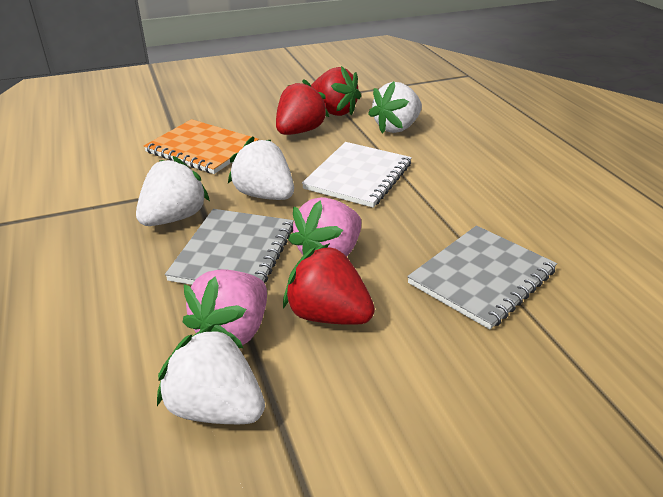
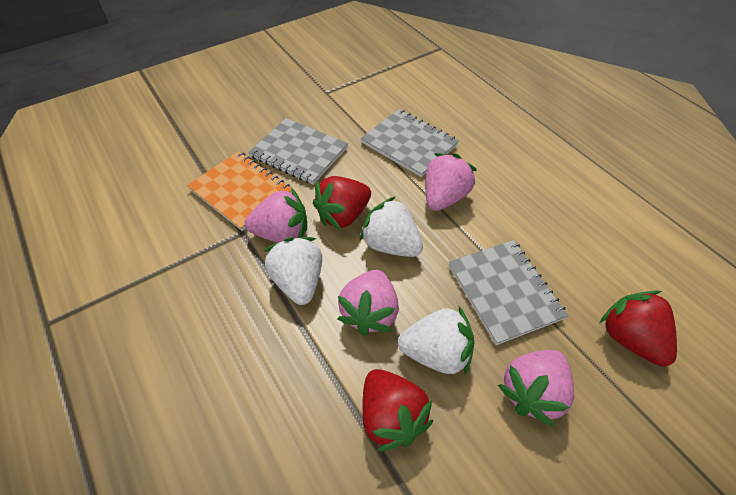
grey notebook: [165,209,294,285] [407,225,557,329] = 2 -> [248,118,348,185] [361,109,459,177] [449,240,568,345] = 3
pink strawberry: [183,269,267,348] [288,197,361,257] = 2 -> [245,188,307,242] [338,270,399,336] [425,153,477,211] [498,350,574,426] = 4
white notebook: [302,142,412,208] = 1 -> none = 0
white strawberry: [136,156,210,226] [157,324,265,424] [228,137,294,200] [368,82,422,134] = 4 -> [264,237,322,305] [360,196,423,257] [398,306,474,375] = 3

